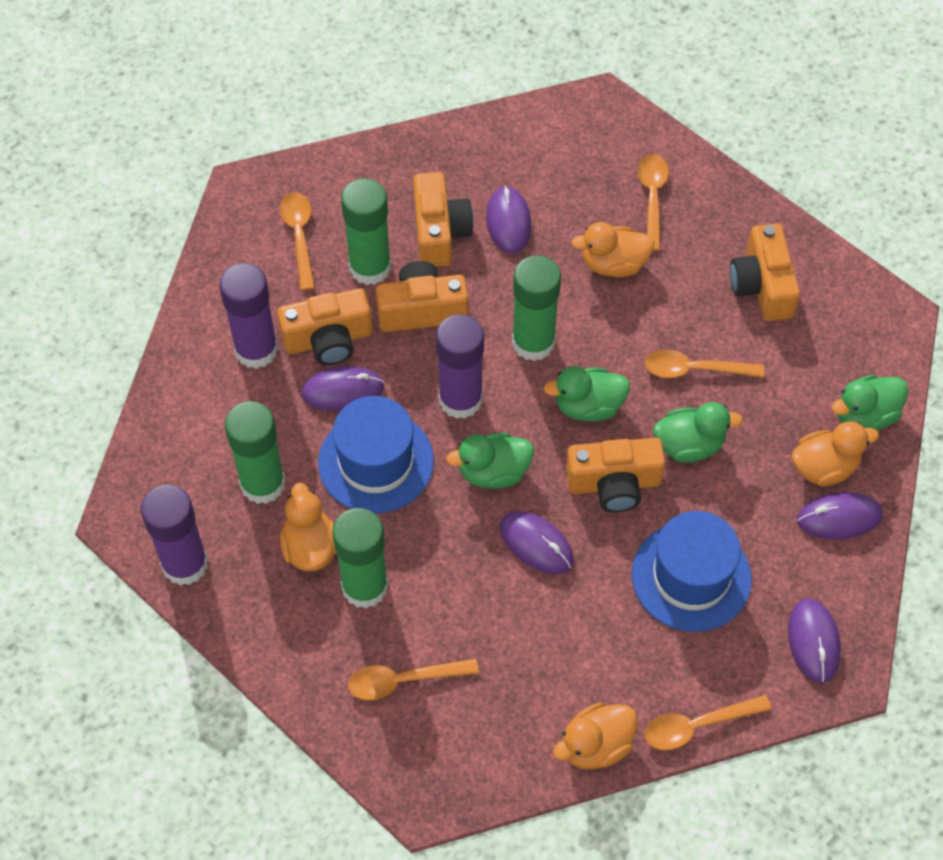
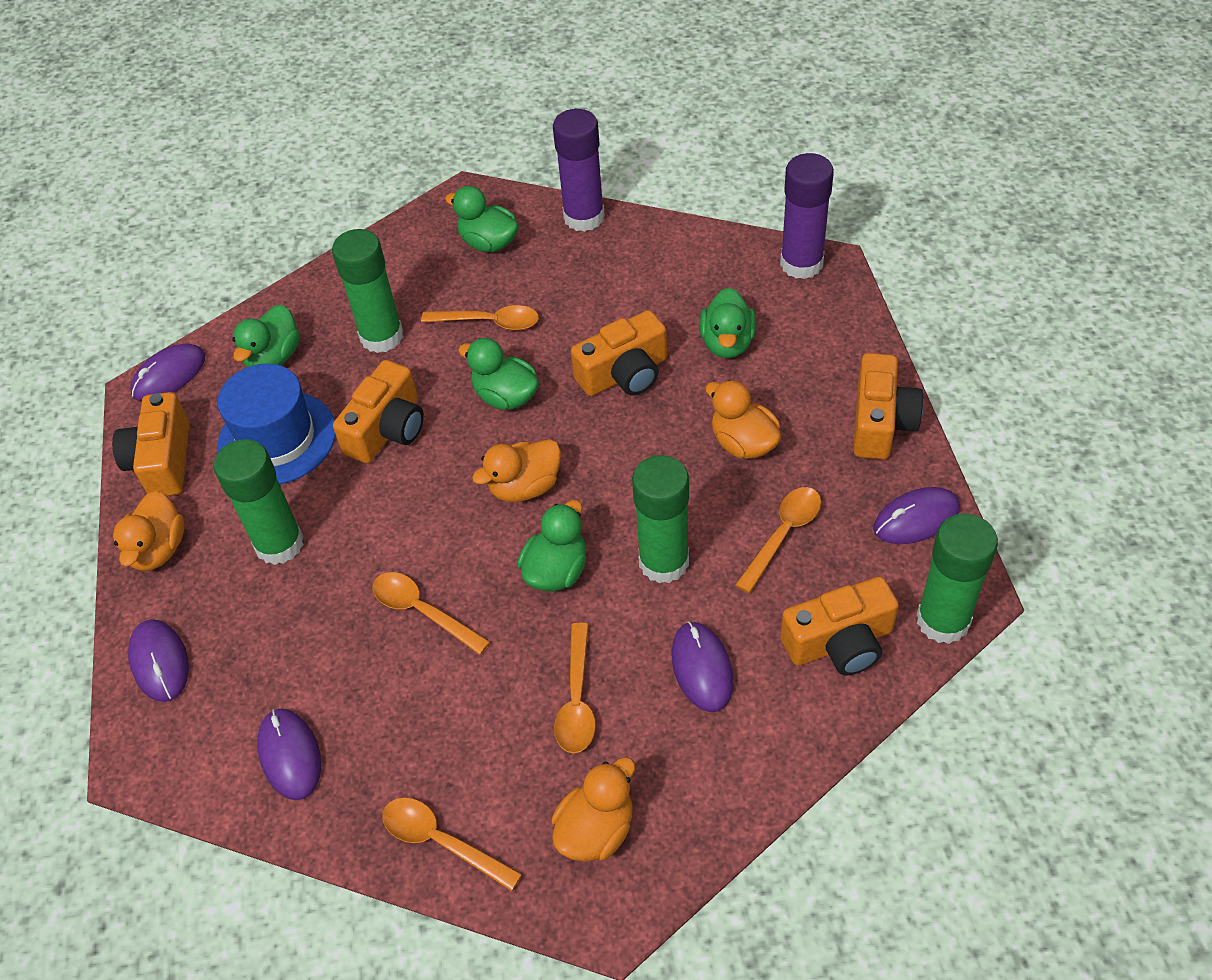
blue hat: [318,396,434,514] [632,511,752,632] = 2 -> [217,364,336,484] = 1
green duck: [446,433,534,489] [543,366,630,422] [653,402,743,462] [832,375,908,430] = 4 -> [232,304,300,367] [445,186,519,252] [458,338,539,410] [517,500,586,591] [699,288,757,358] = 5
purple glue stick: [141,484,208,586] [219,263,278,369] [436,314,484,419] = 3 -> [553,109,605,232] [780,153,834,279] = 2

